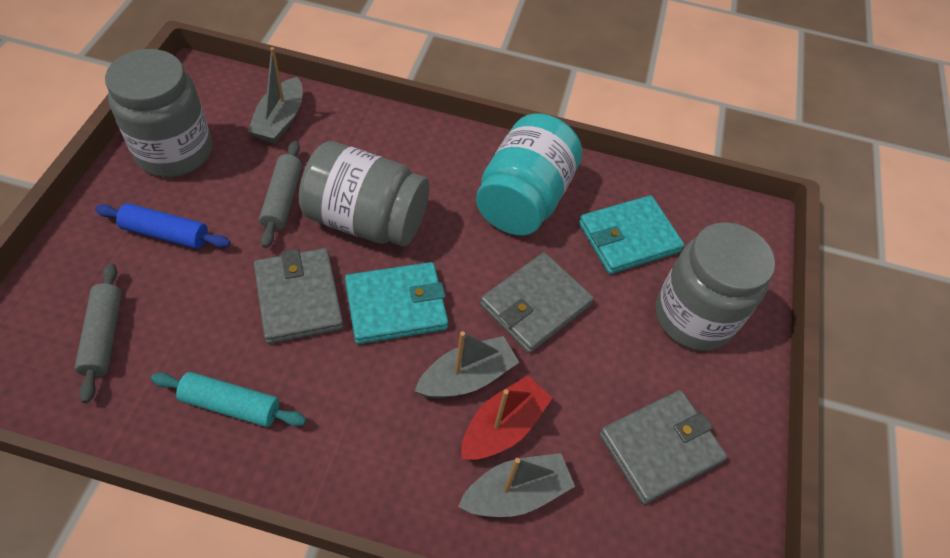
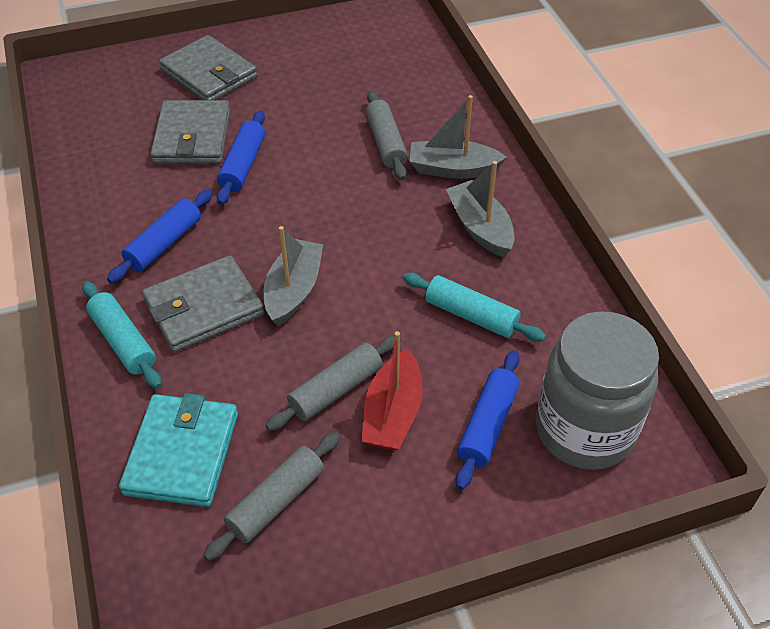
blue rolling pin: [95,203,231,249] = 1 -> [107,190,213,283] [216,111,265,205] [456,350,520,490] = 3
grey jar: [105,49,212,177] [299,141,429,247] [656,222,775,351] = 3 -> [536,311,659,470] = 1
grey rolling pin: [75,263,122,403] [259,141,302,248] = 2 -> [203,432,341,561] [265,335,401,431] [366,91,408,180] = 3
turquoise jar: [476,113,582,235] = 1 -> none = 0
turquoise rolling pin: [151,372,306,427] = 1 -> [82,281,162,389] [403,273,546,342] = 2
turquoise wallet: [345,262,448,344] [579,195,684,274] = 2 -> [119,393,238,507] = 1

